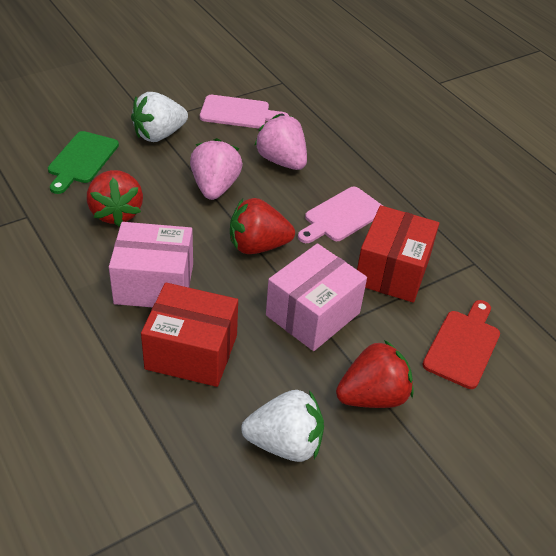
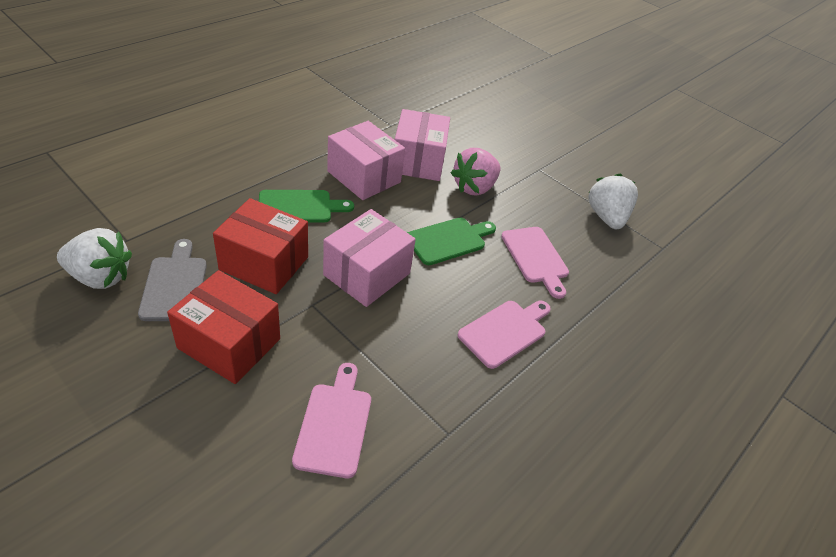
green cutting board: [48,131,119,194] = 1 -> [259,190,354,223] [407,218,496,265] = 2
grey cutting board: none = 0 -> [138,239,207,321] = 1
pink box: [109,222,193,307] [266,243,367,351] = 2 -> [323,209,416,307] [327,121,405,200] [395,109,450,181] = 3
pink cutting board: [200,95,289,128] [298,187,383,243] = 2 -> [292,363,371,478] [458,301,551,369] [501,227,569,299] = 3
pink strawberry: [190,138,243,200] [254,114,307,170] = 2 -> [451,148,500,196] = 1
red cutting board: [422,300,500,389] = 1 -> none = 0
red strawberry: [87,170,143,226] [230,198,295,254] [336,340,414,408] = 3 -> none = 0

